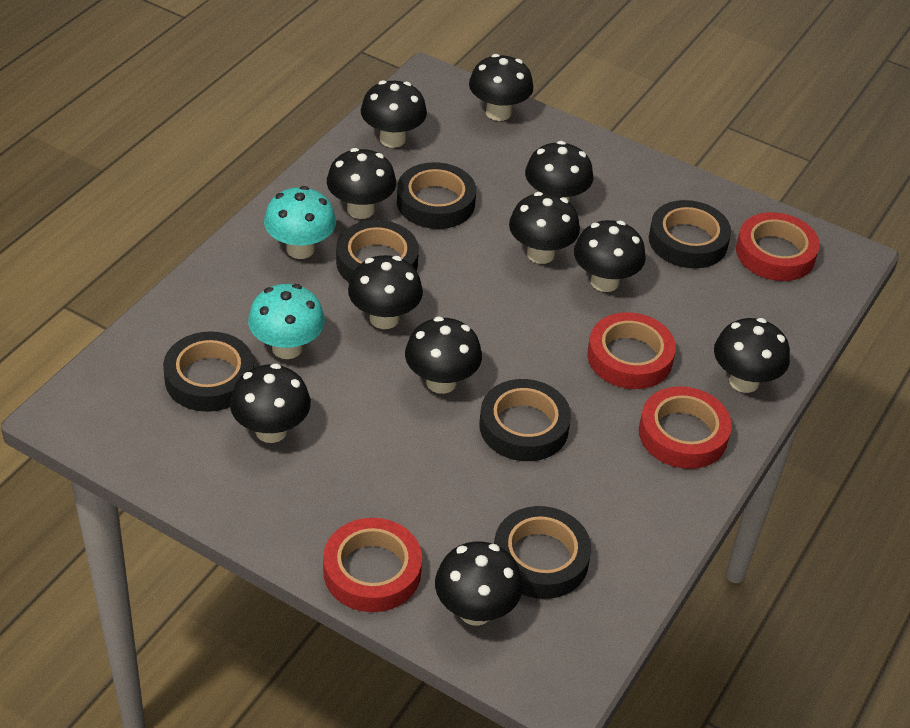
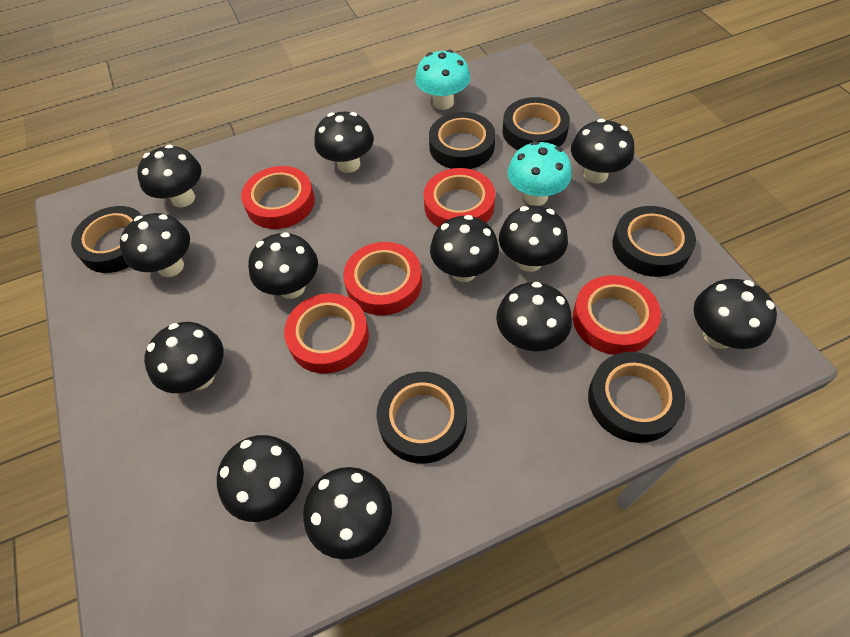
black mushroom: [230,364,311,443] [327,148,396,219] [348,255,423,329] [361,80,427,148] [405,316,482,394] [435,541,523,626] [469,54,533,121] [509,192,580,264] [525,141,593,201] [574,220,646,292] [714,318,790,393] = 11 -> [120,213,190,277] [137,145,201,208] [144,322,224,393] [217,435,304,522] [248,232,318,299] [303,467,392,559] [314,112,374,173] [430,215,499,282] [496,282,572,352] [499,205,568,272] [571,119,634,184] [694,279,777,349] = 12
red tape: [323,518,422,612] [587,312,676,389] [639,386,732,469] [736,212,820,281] = 4 -> [241,166,315,229] [284,293,369,374] [343,242,422,315] [424,168,495,227] [573,275,661,355] = 5

